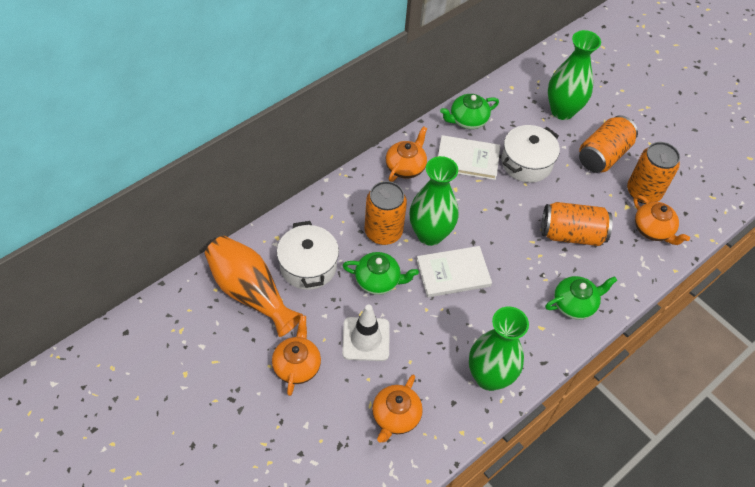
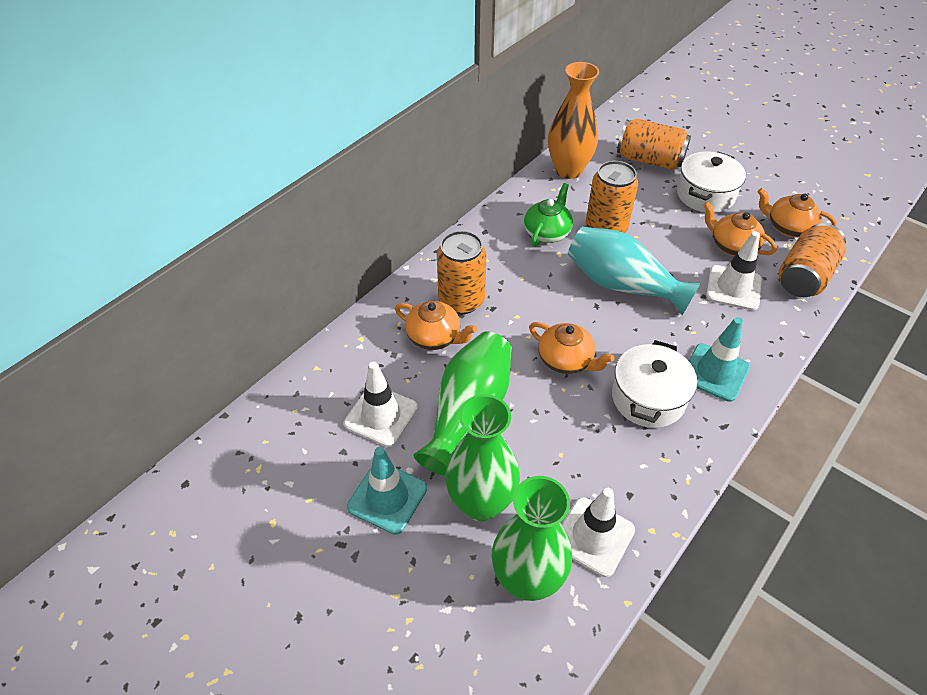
green teapot: [342,252,419,295] [440,94,499,129] [545,276,617,319] = 3 -> [524,183,573,247] = 1
turquoise traffic cone: none = 0 -> [347,447,427,535] [689,317,750,402] = 2
turquoise vase: none = 0 -> [568,227,700,315] = 1
white book: [416,246,492,297] [438,135,500,180] = 2 -> none = 0
white traffic cone: [342,304,390,361] = 1 -> [344,362,418,447] [562,488,635,577] [706,231,762,311] = 3

